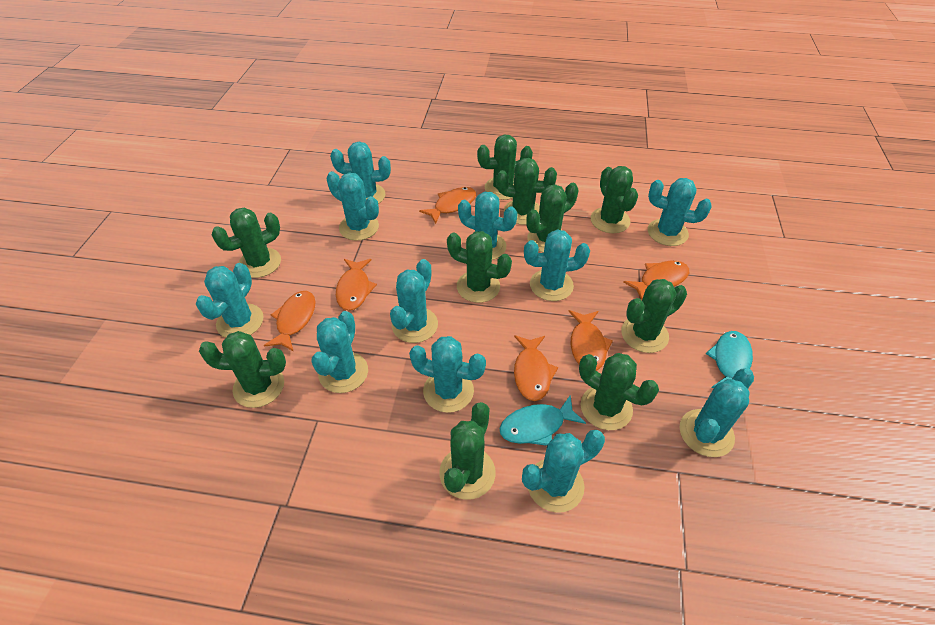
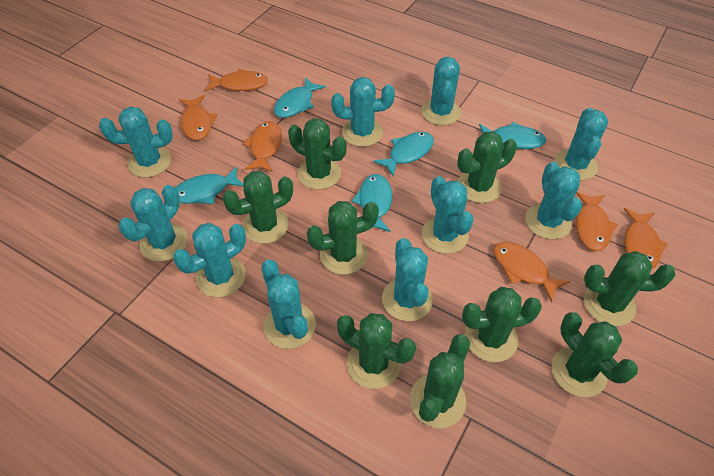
green cactus: [199,331,286,408] [212,208,281,278] [439,402,496,500] [447,231,512,303] [477,135,533,200] [496,158,557,225] [526,183,579,253] [579,353,659,430] [591,166,638,233] [621,279,687,353] = 10 -> [222,171,293,244] [288,118,347,190] [307,201,379,275] [337,313,416,389] [410,334,470,428] [457,131,517,203] [462,287,542,362] [552,312,638,397] [584,251,676,326] = 9
turquoise cactus: [196,263,263,338] [311,311,368,393] [327,171,379,241] [330,142,391,204] [390,259,438,343] [409,336,486,413] [458,192,517,260] [522,430,605,513] [524,230,590,301] [648,178,712,246] [679,368,754,457] = 11 -> [99,107,173,178] [118,185,188,262] [173,223,246,297] [261,259,316,349] [331,77,395,147] [382,238,433,321] [421,57,461,125] [422,176,473,254] [525,162,582,239] [554,108,608,181] = 10
turquoise fish: [499,395,586,446] [706,331,753,388] = 2 -> [175,166,244,204] [274,77,326,118] [352,174,392,232] [373,132,434,176] [479,122,546,149] = 5

